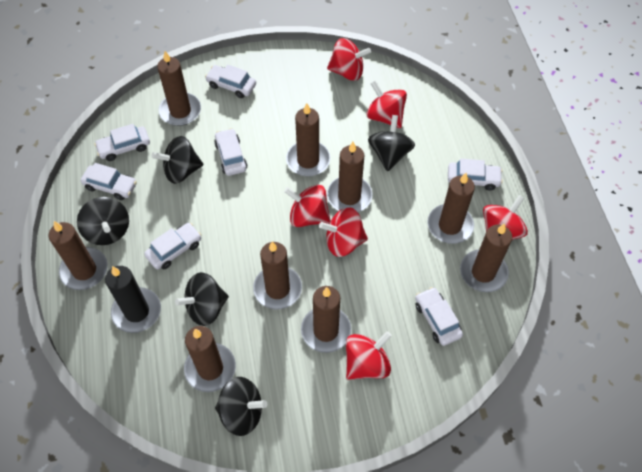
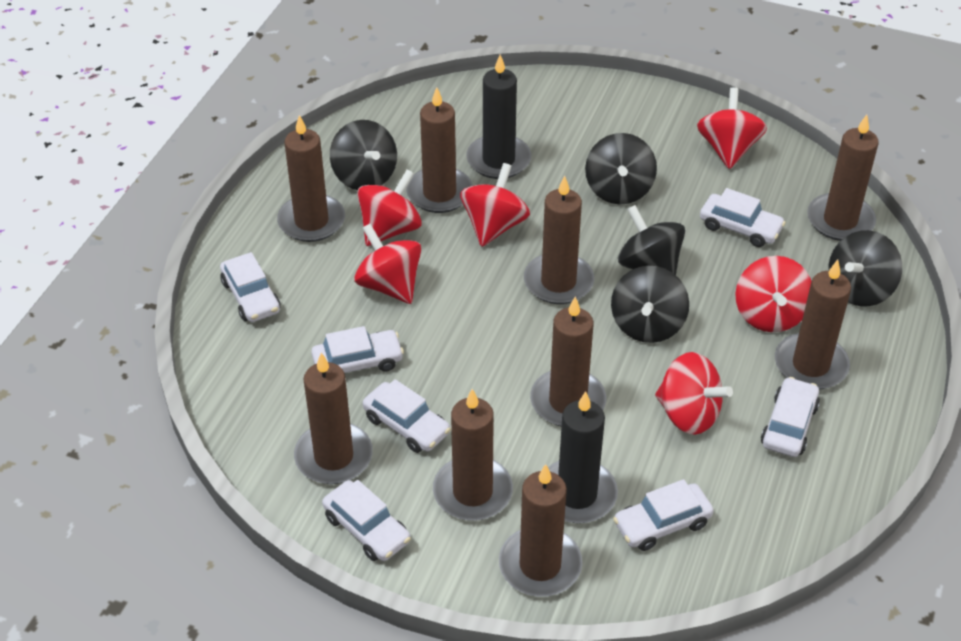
black candle: [105,266,161,333] = 1 -> [466,54,531,179] [548,391,618,523] = 2

